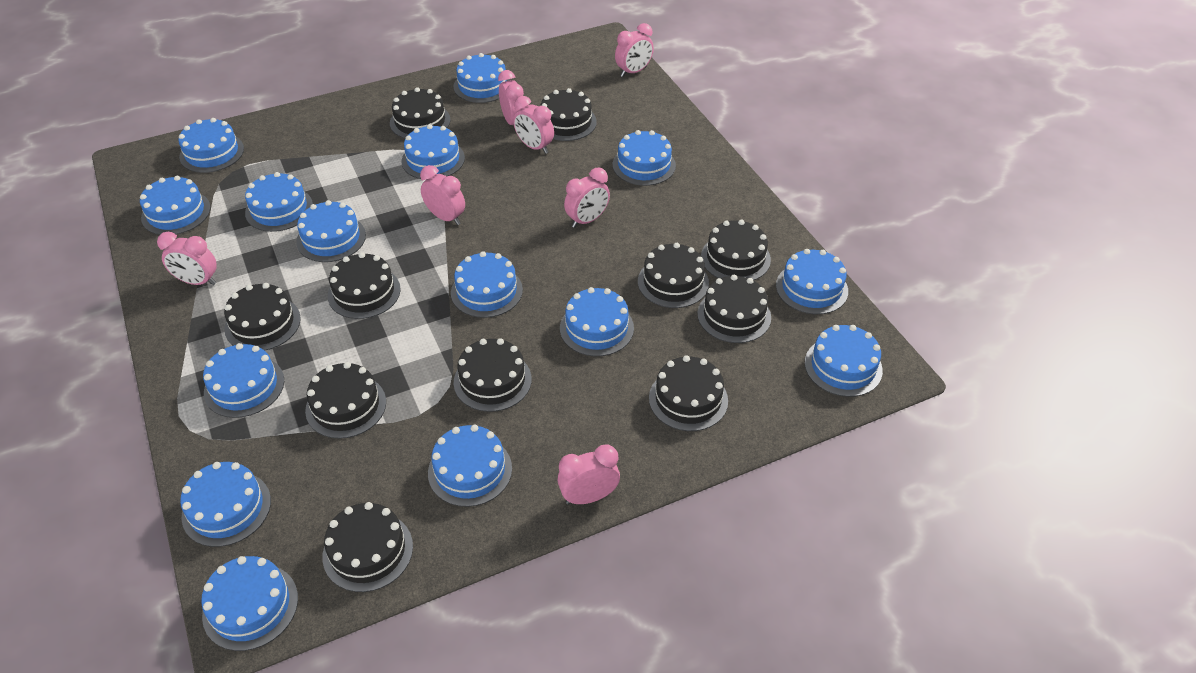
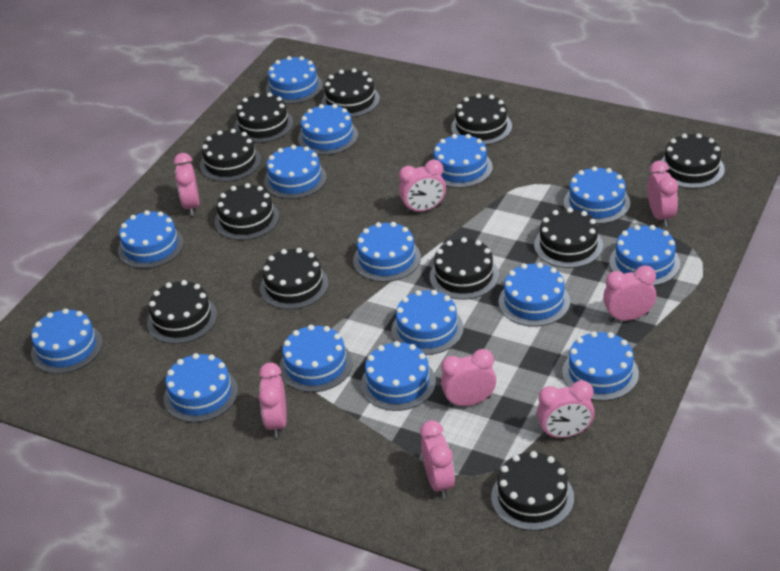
pink clock: [157,232,217,285] [420,165,465,225] [498,70,524,125] [513,96,554,154] [558,444,620,505] [564,168,610,228] [615,23,654,77] = 7 -> [174,153,199,216] [258,363,287,438] [399,160,446,214] [420,420,455,499] [441,349,496,407] [537,380,595,438] [603,265,656,322] [647,161,678,227] = 8

